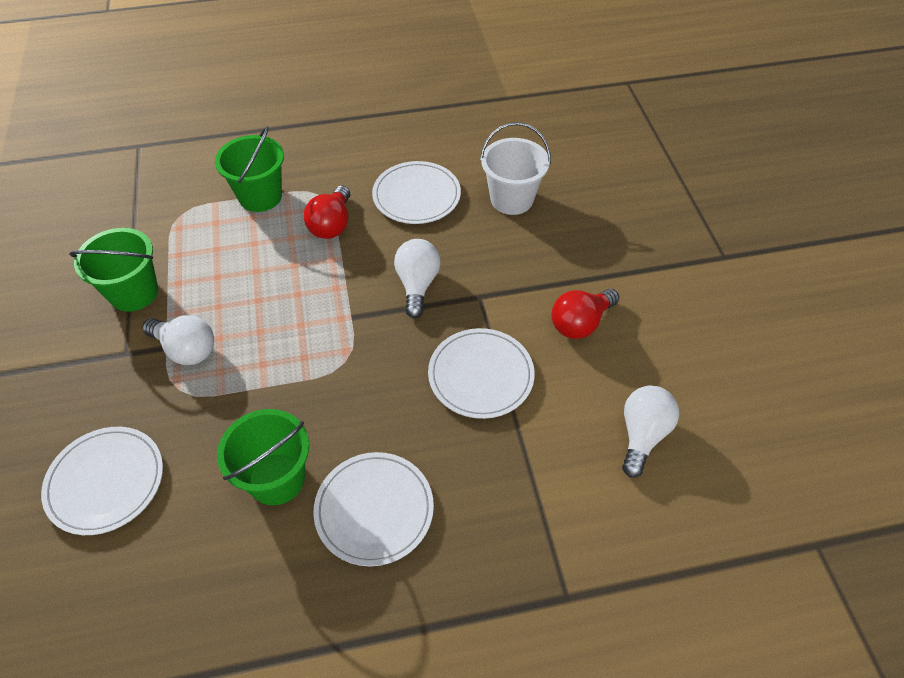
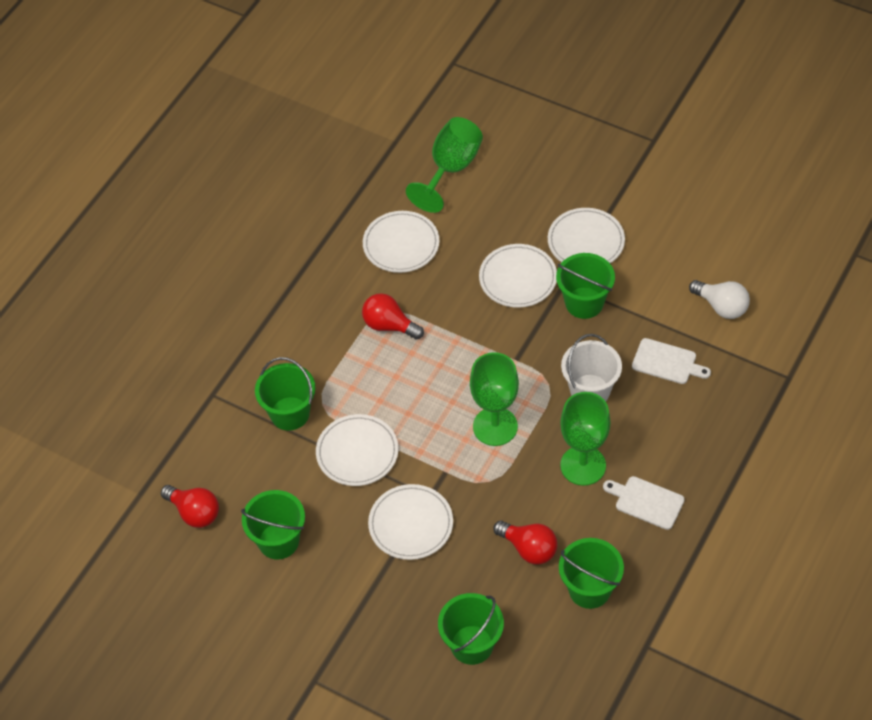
green bucket: [69,228,158,312] [215,126,284,212] [217,409,309,505] = 3 -> [241,490,305,560] [255,357,315,431] [438,593,504,665] [556,253,615,319] [559,538,624,609] = 5
green goblet: none = 0 -> [406,117,483,213] [470,352,519,446] [560,392,611,486] = 3
red light bulb: [304,186,350,239] [551,289,619,339] = 2 -> [161,485,219,528] [362,293,424,340] [493,521,558,565] = 3
white cutting board: none = 0 -> [603,476,685,530] [632,338,711,384] = 2
white light bulb: [142,315,214,365] [394,239,440,318] [622,386,679,478] = 3 -> [689,280,750,319] = 1
white plate: [41,427,163,535] [313,452,434,567] [372,161,461,224] [428,328,535,419] = 4 -> [316,414,398,486] [363,211,440,273] [368,484,453,560] [479,244,557,308] [548,208,625,263] = 5

